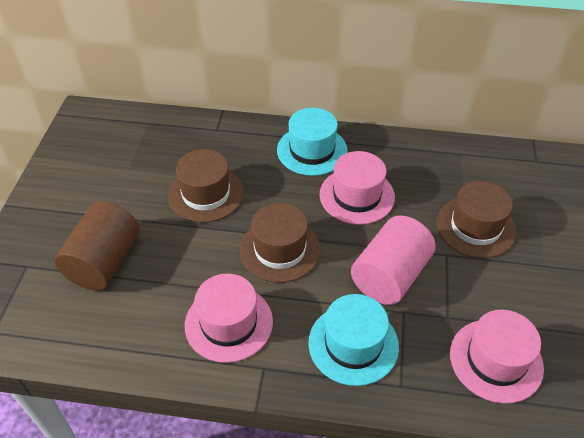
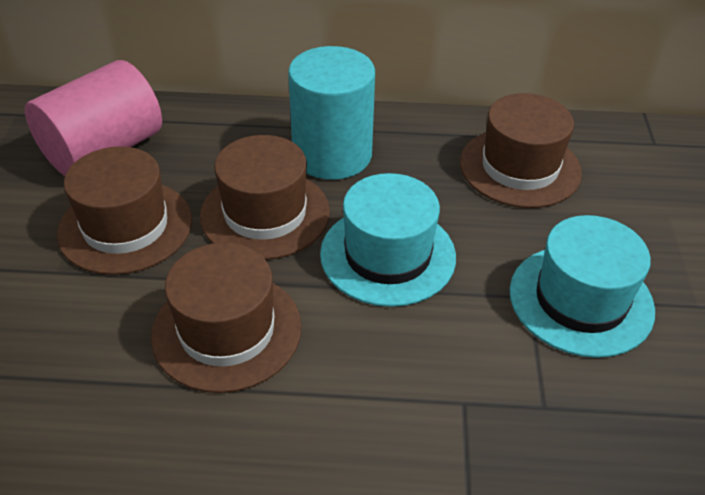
brown cylinder: [54,201,140,291] = 1 -> none = 0
brown hat: [168,149,244,223] [240,203,321,283] [436,181,516,258] = 3 -> [57,147,192,275] [151,243,302,393] [200,135,330,260] [460,93,582,208] = 4
pink hat: [185,274,273,363] [320,151,395,225] [450,310,544,404] = 3 -> none = 0
turquoise cylinder: none = 0 -> [288,46,375,180] = 1

